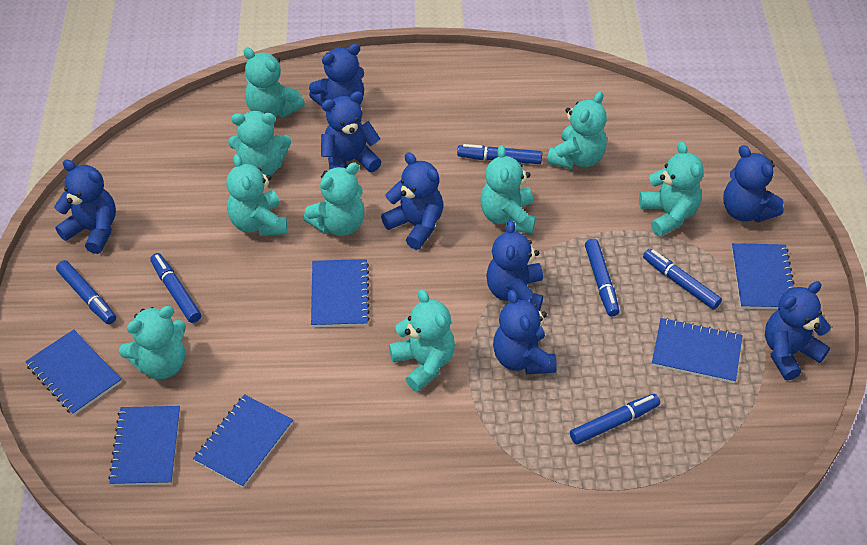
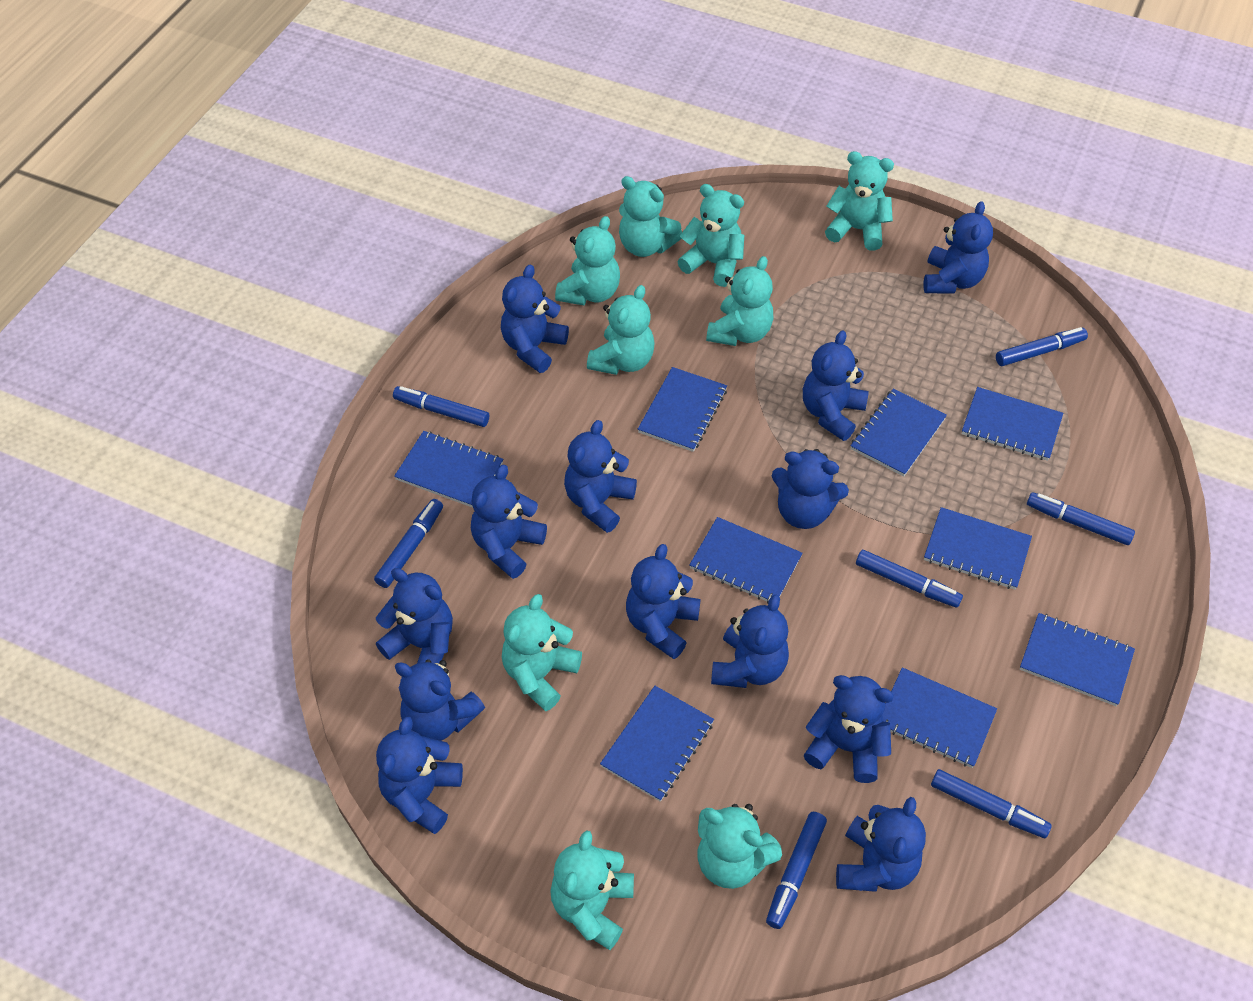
blue marker: [56,260,116,325] [150,253,201,323] [457,144,542,164] [570,394,660,444] [585,239,620,317] [643,249,722,310] = 6 -> [374,499,443,588] [393,386,489,427] [766,812,827,929] [856,550,963,608] [931,769,1052,838] [996,327,1088,366] [1027,492,1135,545] = 7
blue notebook: [25,329,122,415] [108,406,180,486] [193,394,293,488] [311,259,370,327] [652,318,743,383] [732,243,794,309] = 6 -> [394,431,503,508] [600,686,714,802] [638,367,727,452] [689,517,802,603] [851,388,947,476] [882,667,997,768] [924,507,1032,590] [962,387,1063,461] [1020,613,1135,706] = 9
blue teddy bear: [54,160,116,254] [309,44,364,107] [321,91,381,172] [381,153,443,250] [486,220,543,311] [493,290,557,374] [723,145,783,223] [765,281,831,380] = 8 -> [376,568,453,663] [376,716,463,834] [395,659,485,741] [471,465,547,579] [501,265,569,373] [564,420,637,533] [626,544,700,659] [711,594,789,688] [772,449,849,529] [803,330,869,441] [804,675,894,783] [836,797,926,892] [924,201,993,294] = 13

